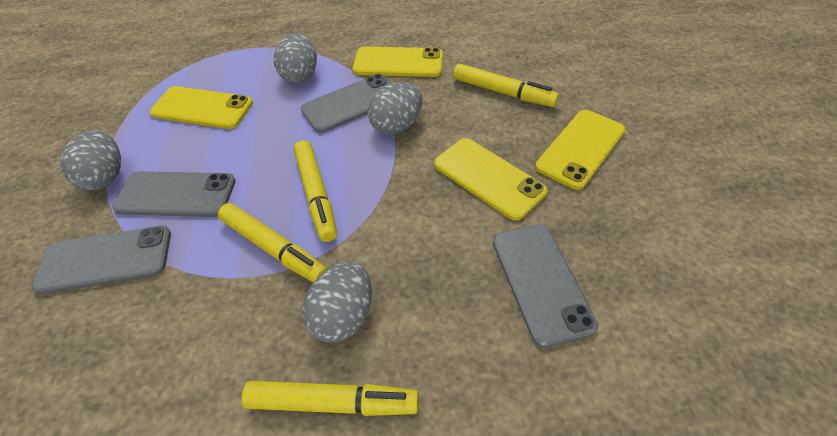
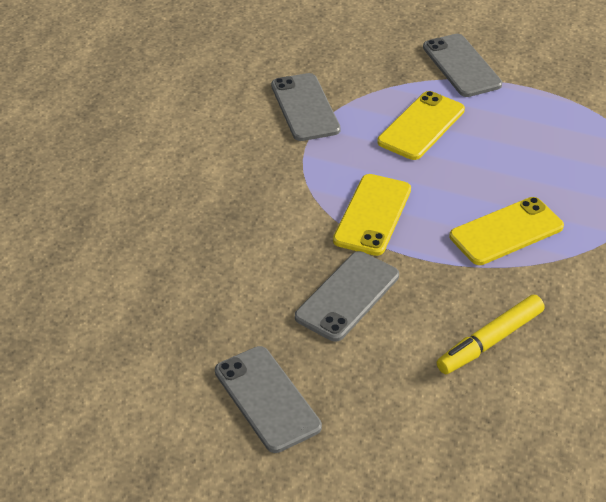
grey egg: [60,130,121,190] [274,33,317,83] [303,261,372,343] [368,82,422,135] = 4 -> none = 0
yellow marker: [218,203,327,283] [242,381,419,416] [294,140,337,242] [453,63,559,107] = 4 -> [437,295,545,374] = 1
yellow phone: [150,86,253,129] [353,47,443,77] [434,138,548,221] [535,110,625,190] = 4 -> [333,174,411,256] [377,91,465,160] [450,197,564,265] = 3

